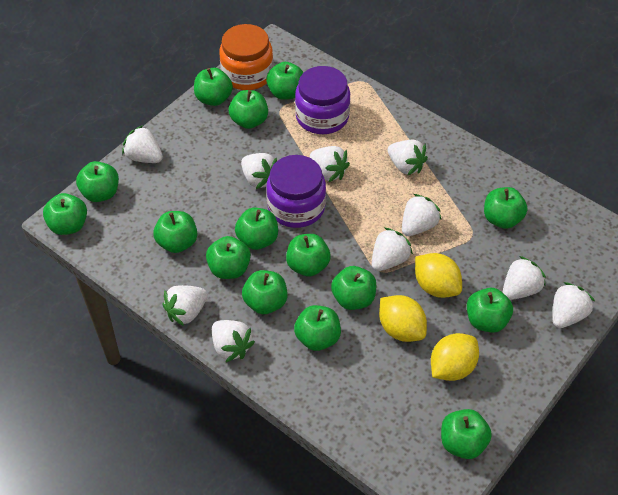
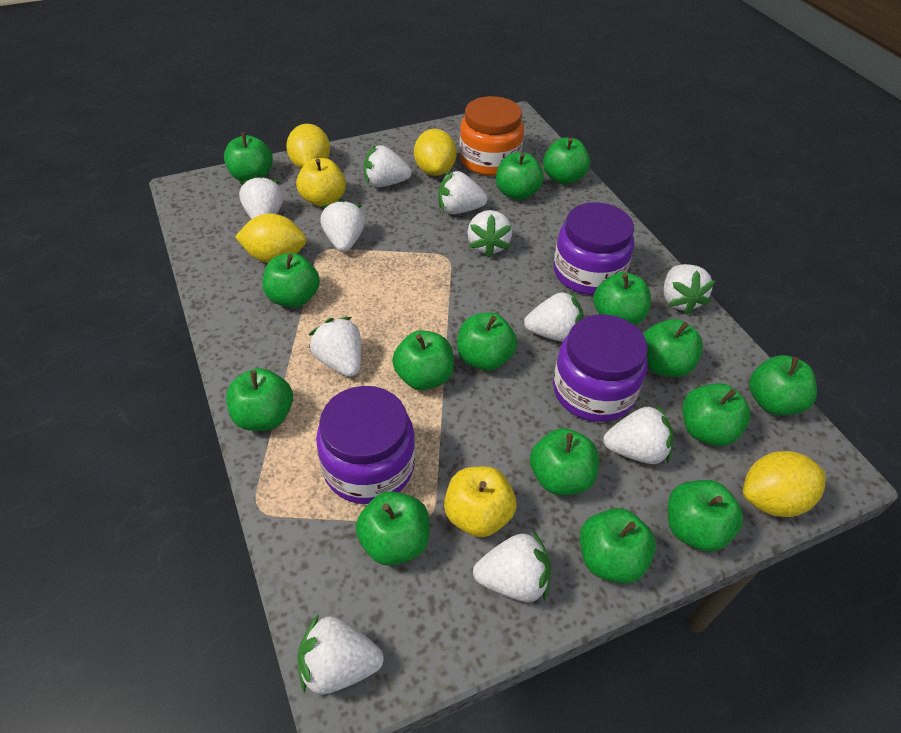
purple jar: [266,155,326,228] [295,66,350,134] = 2 -> [316,386,415,504] [553,314,648,422] [554,202,634,295] = 3
white strawberry: [122,125,163,163] [162,285,208,326] [212,320,255,362] [241,153,277,189] [310,146,350,182] [372,228,413,271] [388,140,428,176] [402,194,441,236] [503,256,546,300] [552,282,595,328] = 10 -> [239,174,284,219] [298,614,384,694] [309,317,361,377] [320,198,365,252] [364,145,412,187] [438,171,488,214] [467,210,512,258] [473,531,551,602] [524,291,584,342] [603,405,674,464] [664,264,715,315] = 11
yellow apple: none = 0 -> [296,158,346,207] [444,466,516,537] = 2
yellow lemon: [379,295,427,342] [415,253,462,298] [431,333,479,381] = 3 -> [235,213,306,263] [286,124,330,169] [414,129,457,176] [743,451,826,517] = 4

